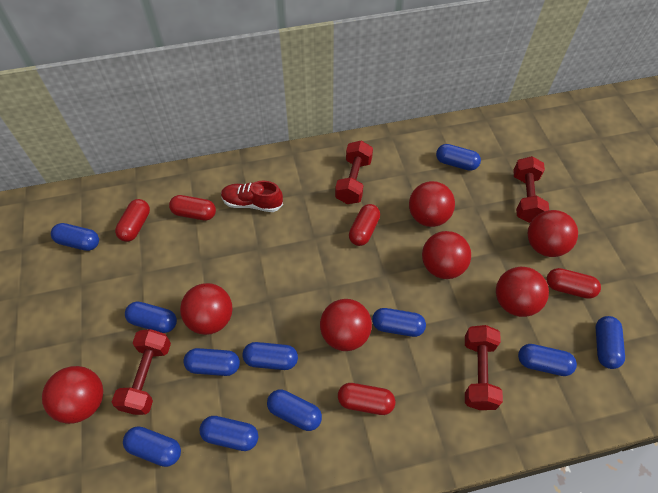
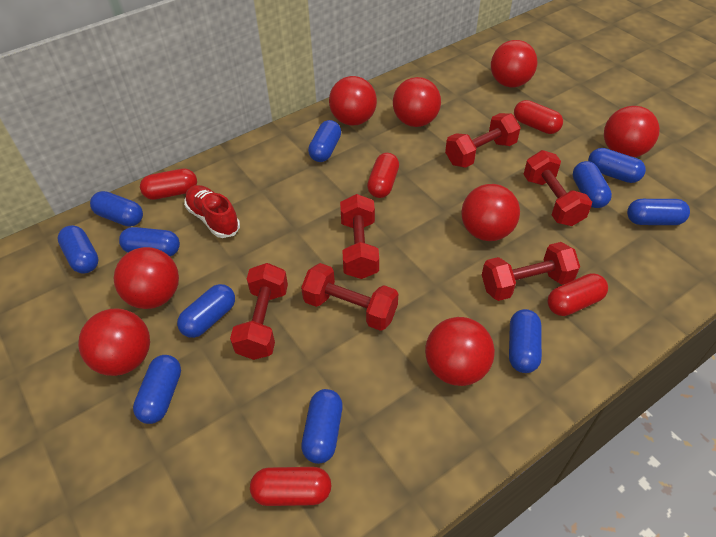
red ball: [42,366,103,424] [180,283,233,335] [320,299,372,351] [409,181,455,227] [422,231,471,279] [496,267,549,317] [528,210,578,257] = 7 -> [78,308,150,376] [114,247,179,309] [329,76,377,126] [393,77,441,127] [425,317,495,386] [461,184,520,241] [491,40,537,87] [604,106,660,157] = 8
red dumbbell: [112,329,171,415] [335,140,373,204] [465,325,503,410] [513,156,549,223] = 4 -> [230,263,288,360] [301,263,398,331] [340,194,379,279] [445,113,521,168] [482,242,580,301] [523,150,592,226] = 6

